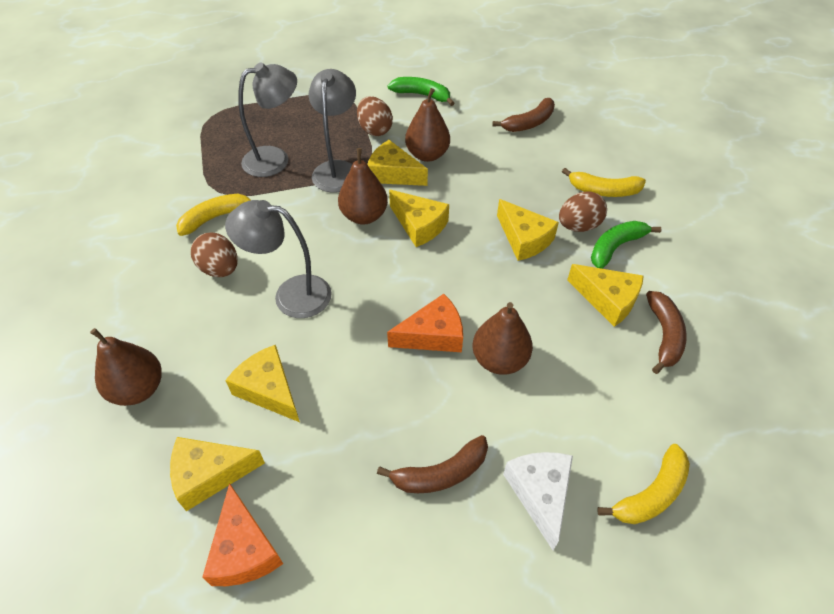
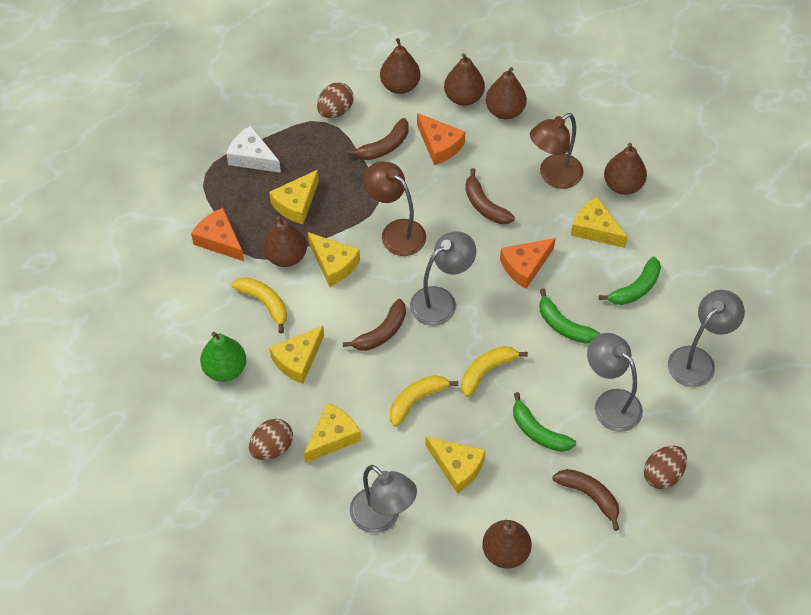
brown banana: [377,435,488,493] [492,98,555,132] [646,291,687,374] = 3 -> [343,299,406,351] [346,118,409,160] [465,168,515,224] [553,469,619,531] = 4
brown lamp: none = 0 -> [364,161,426,256] [530,113,584,189] = 2
brown pear: [90,328,162,406] [338,148,388,224] [405,88,450,162] [472,302,533,375] = 4 -> [263,216,307,267] [380,38,421,94] [444,53,485,106] [482,520,532,569] [486,67,527,119] [604,143,647,195] = 6
green banana: [388,77,454,106] [591,221,661,269] = 2 -> [513,392,576,452] [539,289,600,344] [599,257,661,305] = 3
green pear: none = 0 -> [200,332,246,382] = 1
grey lamp: [225,200,332,318] [238,62,297,177] [309,69,356,192] = 3 -> [350,465,417,533] [410,231,476,326] [587,333,643,432] [668,290,745,387] = 4
orange cheese: [202,483,283,586] [387,294,463,352] = 2 -> [191,208,244,261] [417,113,465,165] [500,238,556,289] = 3

